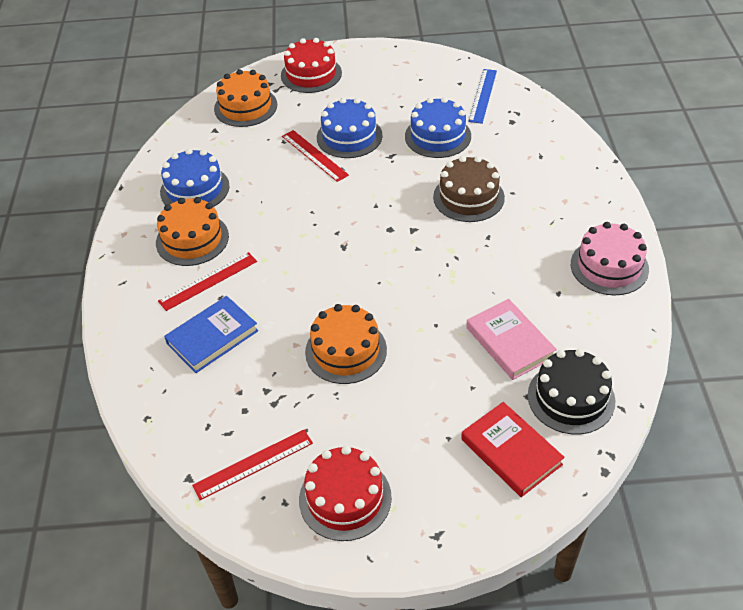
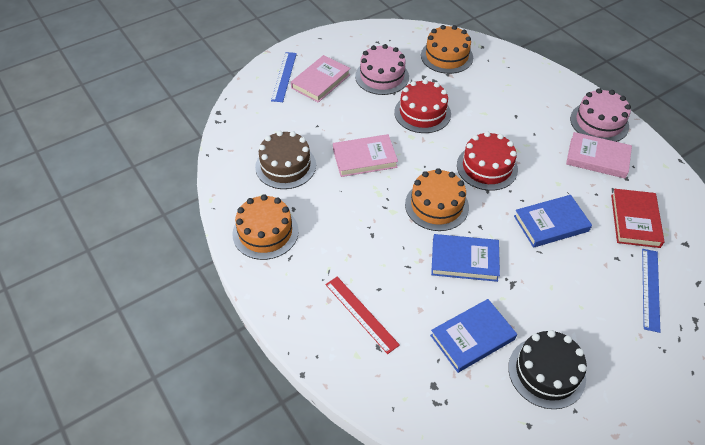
blue book: [164,296,258,373] = 1 -> [430,299,517,373] [431,234,500,282] [514,195,592,248] = 3
blue cake: [160,148,230,207] [317,98,382,158] [405,97,471,158] = 3 -> none = 0
blue ruler: [468,69,497,124] = 1 -> [271,52,297,102] [642,249,660,333] = 2
pink book: [466,299,557,380] = 1 -> [291,55,351,103] [333,134,398,177] [566,132,632,179] = 3
pink cake: [571,222,649,295] = 1 -> [355,44,409,95] [570,88,631,142] = 2
red ruler: [158,252,257,311] [192,430,313,500] [282,130,349,182] = 3 -> [325,277,400,354] = 1

